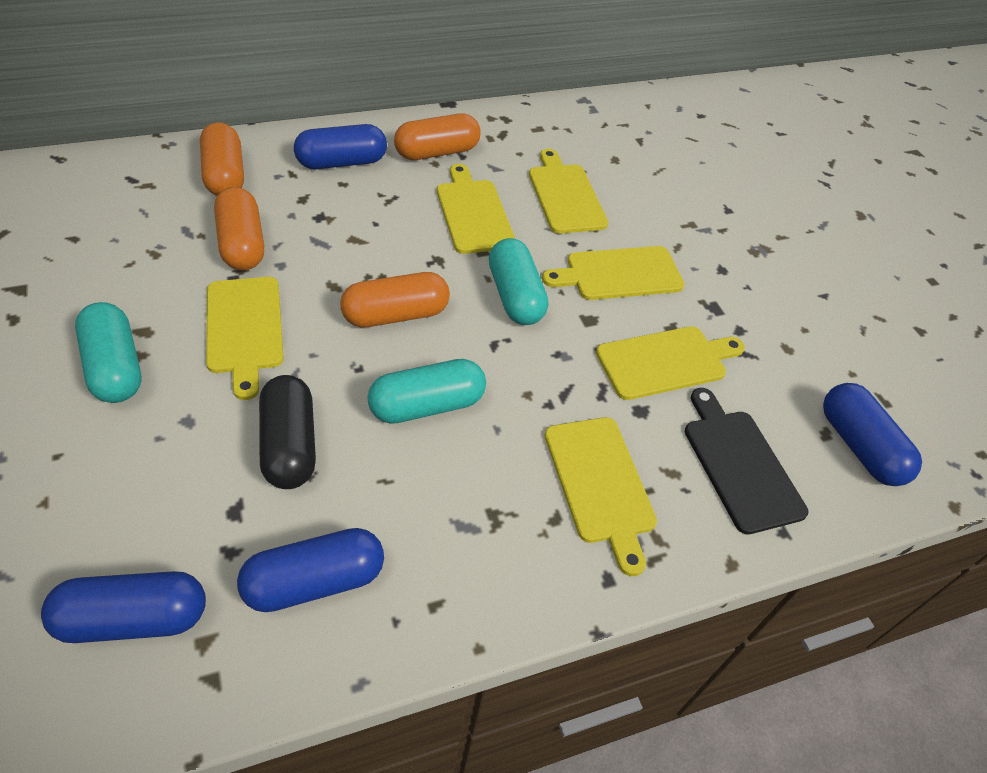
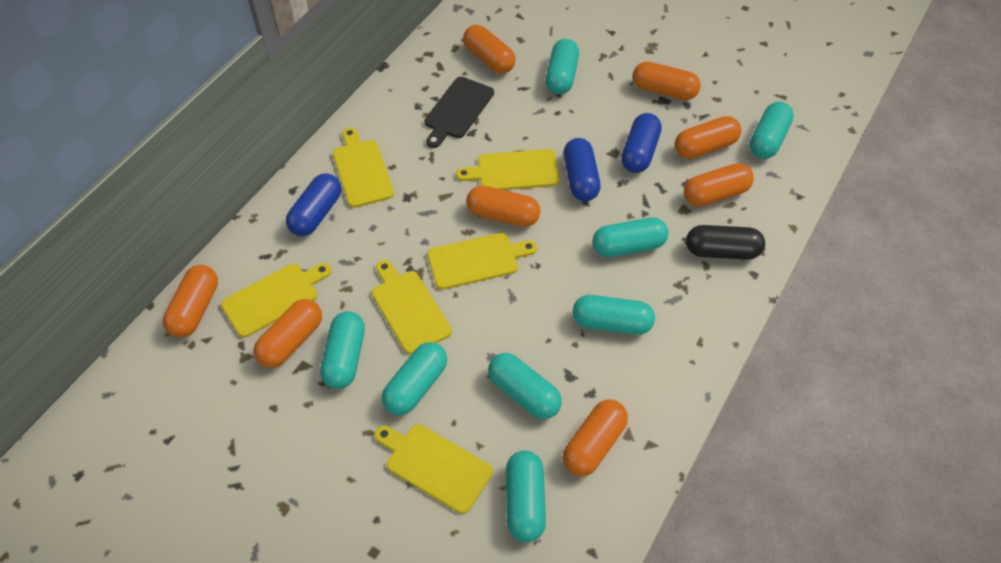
blue capsule: [41,571,206,643] [237,528,384,612] [294,124,387,169] [823,383,922,486] = 4 -> [286,174,341,236] [563,138,601,201] [621,113,662,173] = 3
orange capsule: [200,122,244,196] [214,187,264,270] [340,272,450,327] [394,113,481,160] = 4 -> [163,265,218,338] [253,299,322,368] [463,25,515,74] [466,186,540,227] [563,399,628,476] [633,62,701,100] [675,116,741,159] [684,163,754,207] = 8
turquoise capsule: [75,302,141,403] [367,359,486,424] [489,238,548,325] = 3 -> [320,311,365,389] [382,342,447,416] [488,353,562,419] [506,450,546,543] [546,39,579,95] [573,295,655,335] [592,217,668,258] [749,102,794,159] = 8

